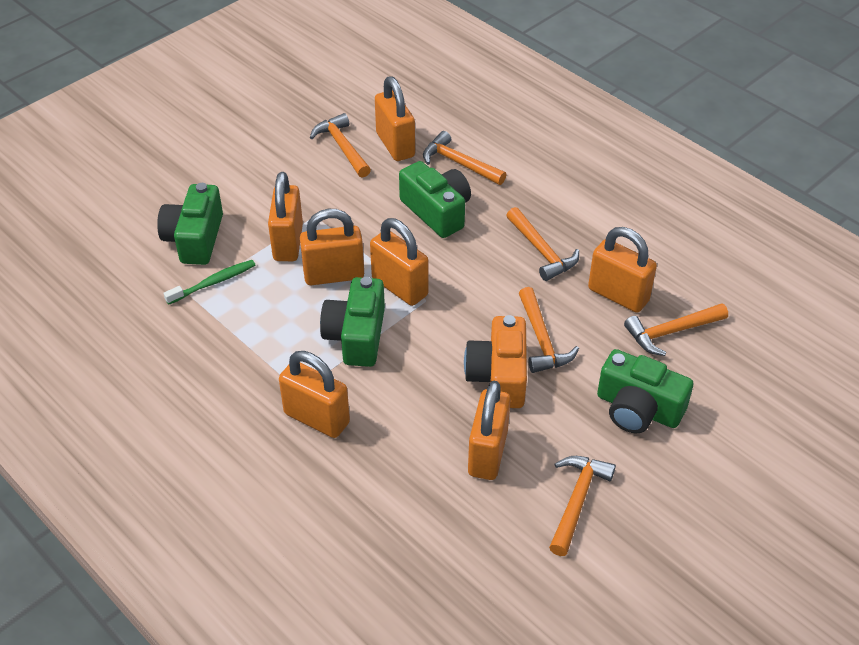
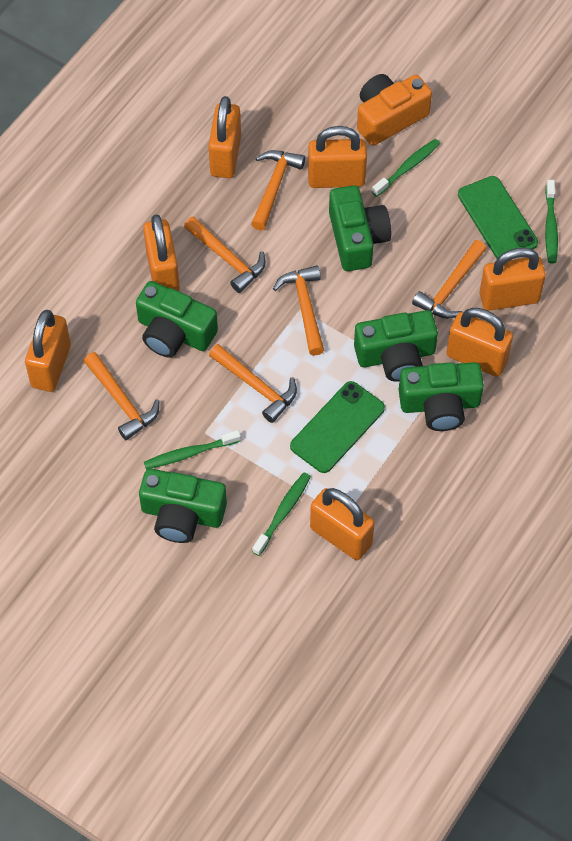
green camera: [157,183,223,265] [320,277,385,367] [399,161,471,238] [597,349,694,433] = 4 -> [136,281,218,357] [139,468,227,543] [329,185,391,271] [354,310,438,382] [399,362,484,431] = 5
green phone: none = 0 -> [290,381,385,473] [458,176,538,258] = 2
green toothbrush: [163,260,255,305] = 1 -> [144,430,241,469] [252,472,311,556] [372,139,440,197] [545,180,558,263] = 4

